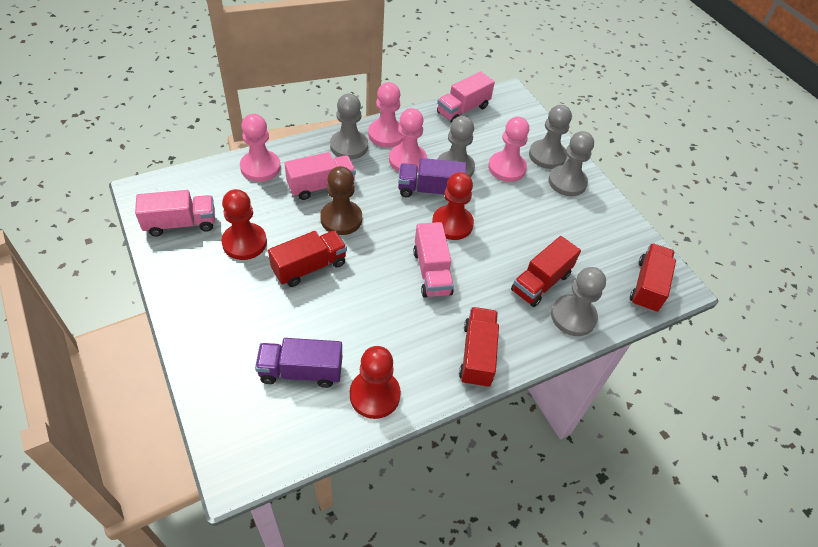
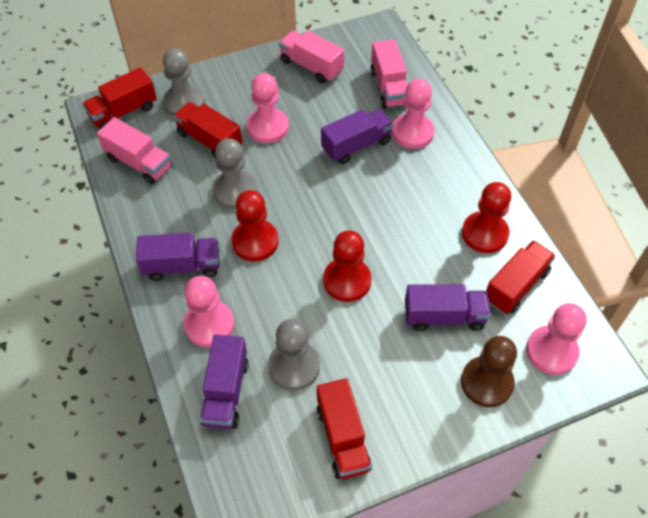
grey pawn: [330,94,368,160] [437,116,475,177] [529,105,572,169] [548,131,594,196] [551,267,606,336] = 5 -> [163,48,205,116] [212,138,257,209] [268,319,320,390] = 3
pink truck: [135,190,215,237] [285,152,356,200] [413,222,454,298] [437,71,495,123] = 4 -> [97,117,172,184] [279,30,344,83] [370,39,407,109] = 3
purple truck: [255,338,342,388] [398,158,466,199] = 2 -> [136,233,219,281] [200,335,249,429] [321,109,393,164] [405,284,491,331] = 4

